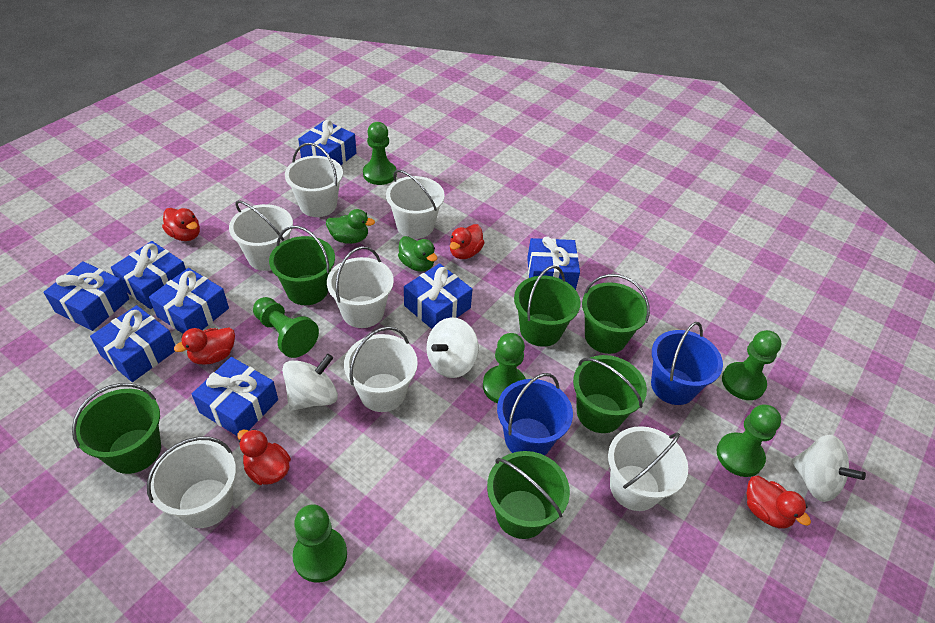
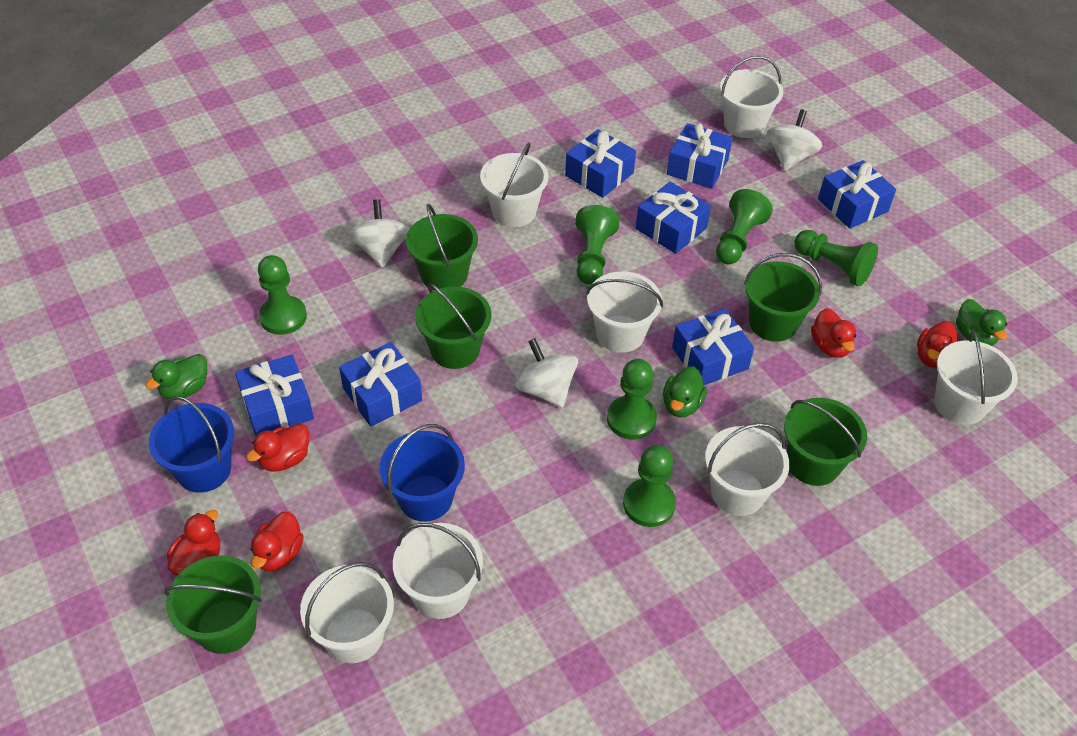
blue gift: [43,261,129,331] [90,305,175,382] [111,241,186,309] [149,268,229,334] [192,357,278,436] [298,120,356,165] [404,263,472,329] [527,236,580,290] = 8 -> [235,355,314,436] [339,342,422,427] [565,129,636,198] [636,181,711,254] [667,123,733,189] [672,309,754,385] [818,160,896,229] = 7
green bucket: [72,383,161,474] [269,226,335,305] [487,451,570,539] [514,265,580,347] [573,355,647,433] [582,274,650,354] = 6 -> [164,555,262,654] [406,204,478,291] [415,283,491,369] [744,253,822,342] [784,398,867,486] = 5
green duck: [326,209,375,244] [398,236,437,272] = 2 -> [146,354,207,399] [663,366,707,417] [956,299,1007,346] = 3

